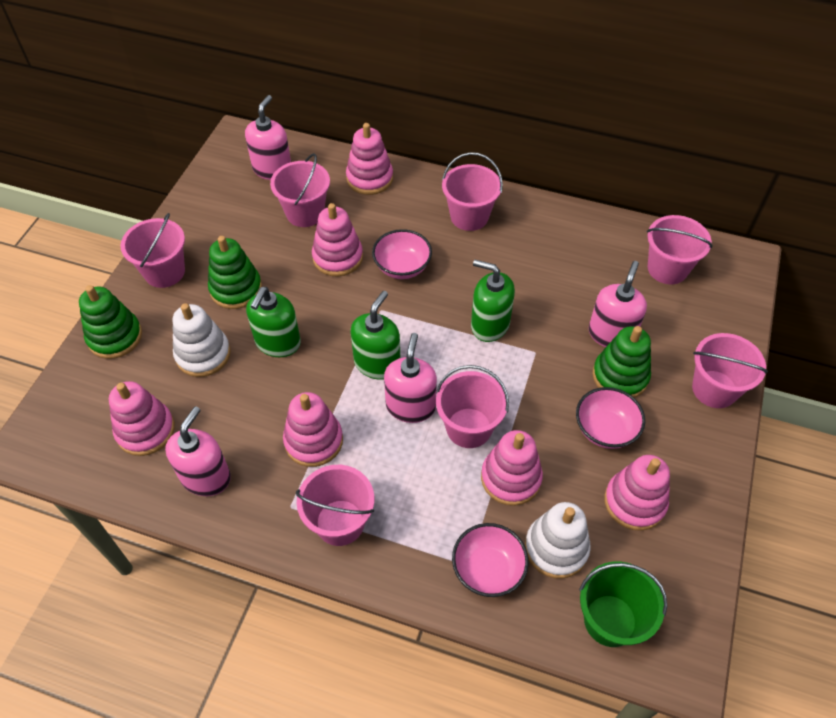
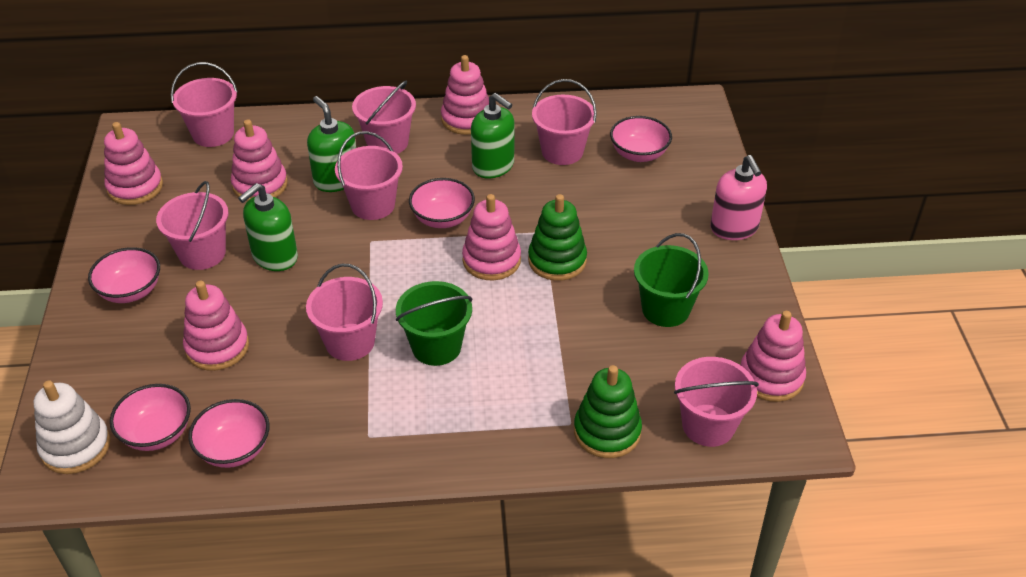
green bucket: [579,562,667,647] = 1 -> [396,281,472,366] [634,233,709,327] = 2
green stacking toy: [79,285,142,359] [208,236,262,309] [592,326,651,398] = 3 -> [528,194,587,281] [574,365,642,458] = 2
pink bowl: [372,229,432,279] [452,523,529,597] [576,387,645,449] = 3 -> [88,247,160,303] [110,384,191,451] [188,399,270,468] [409,178,475,228] [610,116,672,162] = 5
pink soap dispenser: [165,407,231,496] [245,95,291,180] [384,333,437,423] [588,261,647,347] = 4 -> [710,155,767,240] = 1
white stacking toy: [172,303,231,377] [525,502,591,579] = 2 -> [34,381,111,474] = 1

